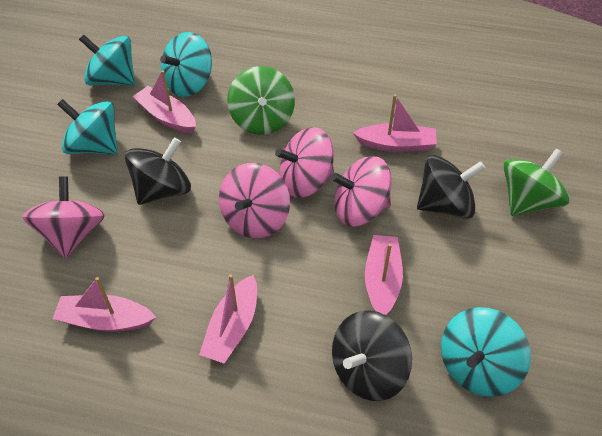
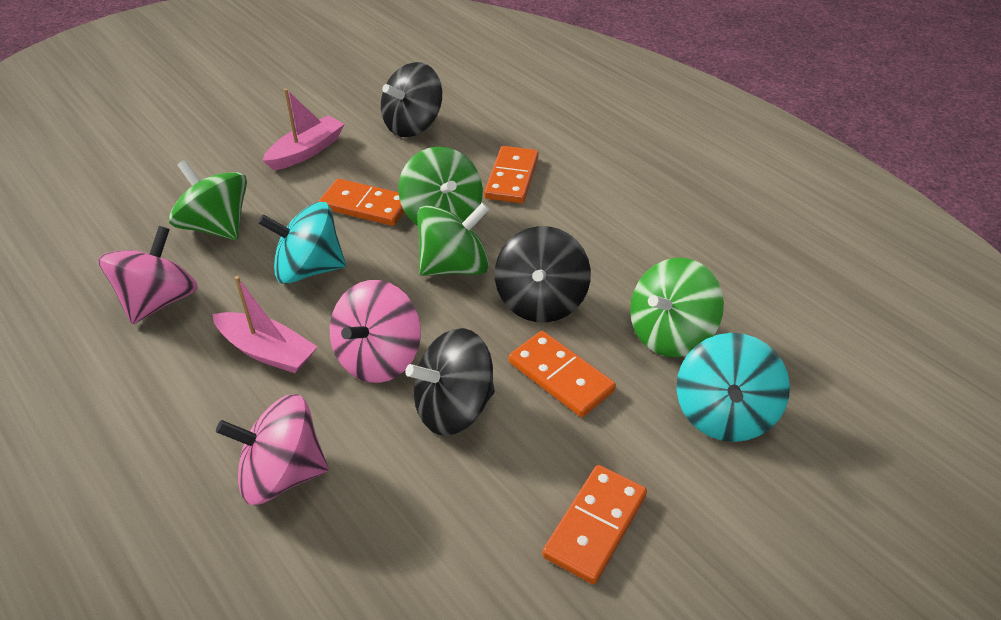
green spinning top: [227,66,295,135] [503,148,570,216] = 2 -> [169,160,247,240] [398,147,483,226] [417,202,490,276] [630,258,724,357] = 4
orange domino: none = 0 -> [319,179,404,226] [484,146,539,203] [509,331,616,417] [542,465,647,584] = 4
pink boat: [53,277,156,332] [132,70,196,133] [199,274,257,363] [353,94,437,152] [365,235,403,315] = 5 -> [212,276,317,373] [262,89,344,170] = 2
pink spinning top: [23,176,105,259] [219,163,290,238] [275,127,334,198] [331,156,392,226] = 4 -> [98,226,198,324] [216,394,329,505] [330,280,421,383] = 3
turquoise spinning top: [57,99,118,154] [79,34,135,86] [160,32,212,97] [441,307,531,397] = 4 -> [258,202,346,284] [676,333,790,442] = 2

